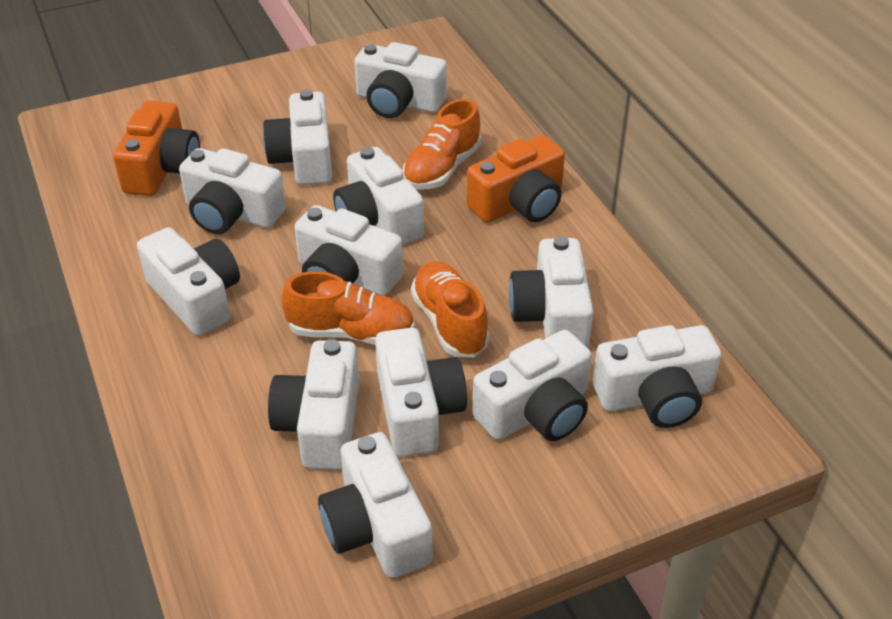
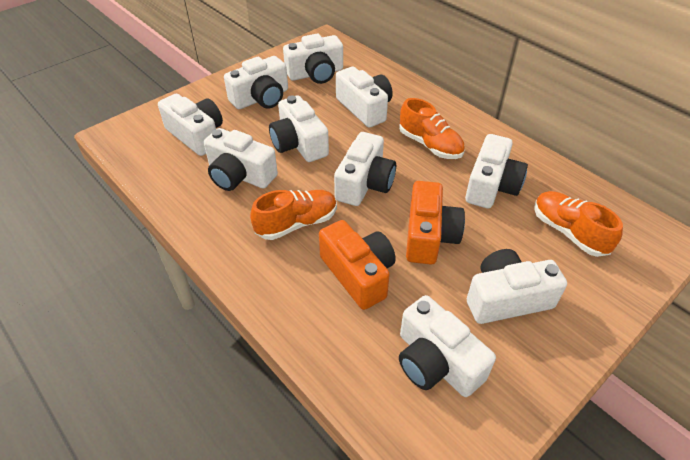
white camera: [137,227,240,336] [179,148,286,234] [263,90,332,185] [268,339,359,470] [294,205,403,296] [318,432,432,578] [333,147,424,245] [354,42,447,118] [375,328,467,457] [472,330,592,441] [509,236,593,348] [593,325,721,428] = 12 -> [158,94,223,156] [204,128,278,191] [224,56,288,109] [269,95,329,162] [283,34,343,84] [334,132,396,206] [336,67,393,127] [399,295,496,397] [465,134,528,208] [467,249,567,324] = 10

